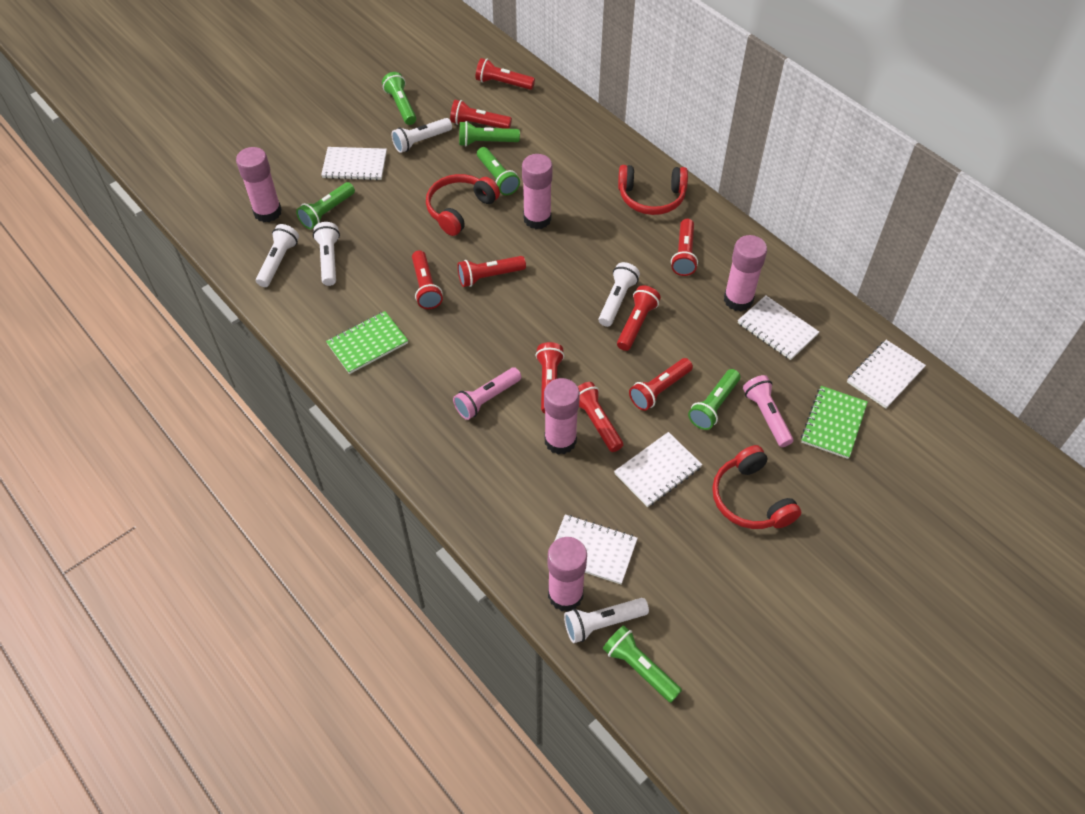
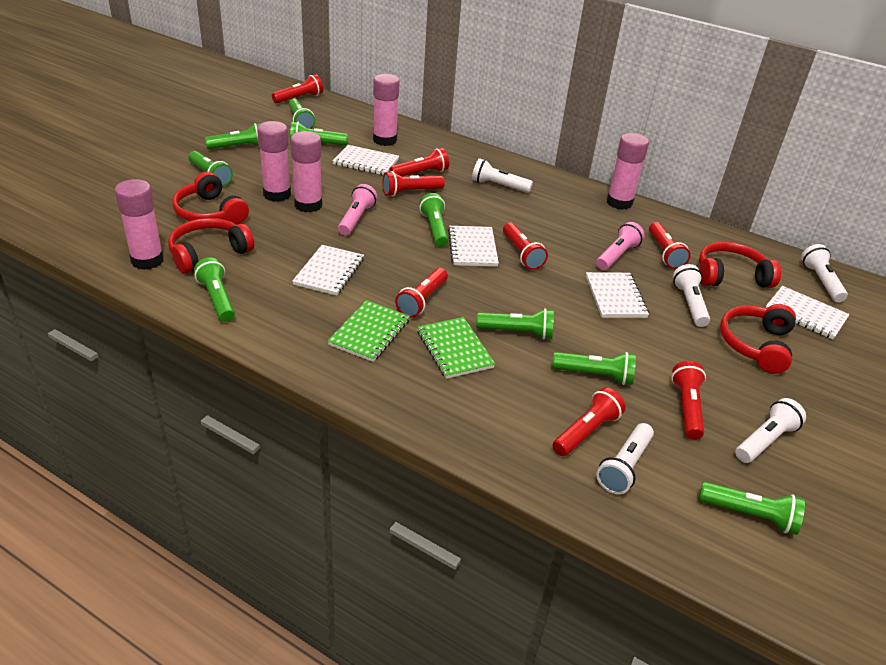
green flashlight: [296,182,355,229] [382,72,416,125] [459,121,520,146] [477,147,520,195] [603,625,682,703] [688,369,740,430] = 6 -> [188,151,233,187] [194,258,235,322] [205,123,261,149] [289,99,315,129] [290,122,348,146] [419,193,449,247] [476,308,554,340] [552,352,636,385] [699,482,805,535] = 9
red flashlight: [412,250,443,309] [450,100,512,129] [457,256,526,287] [476,58,535,90] [535,342,564,413] [577,382,623,452] [617,285,661,351] [629,358,693,411] [671,219,698,276] = 9 -> [272,74,323,103] [382,171,445,197] [390,148,449,177] [395,268,448,318] [503,223,548,270] [553,388,626,456] [649,222,691,269] [671,361,706,439] = 8
red headphones: [426,174,500,236] [618,165,688,215] [712,445,801,529] = 3 -> [168,218,254,274] [172,172,249,224] [699,242,781,288] [720,304,796,374] = 4

